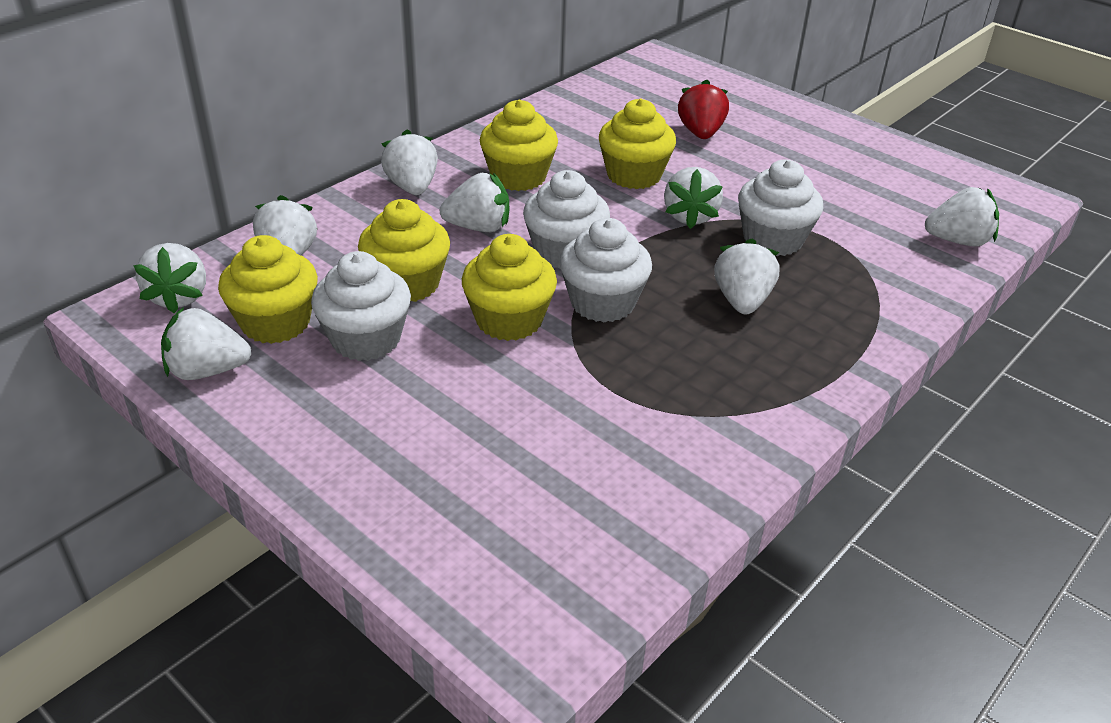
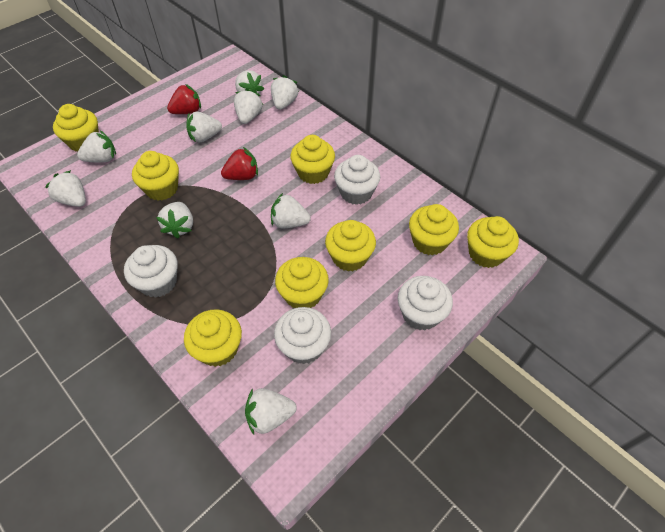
red strawberry: [678,79,729,139] = 1 -> [167,84,201,114] [221,147,258,180] = 2
white strawberry: [133,243,206,313] [161,307,251,380] [253,195,317,256] [381,130,438,195] [440,173,509,232] [664,167,723,229] [714,239,779,314] [925,187,999,247] = 8 -> [45,170,86,207] [77,130,116,163] [156,202,193,238] [186,112,222,142] [234,89,263,124] [235,70,264,94] [245,388,297,435] [271,75,299,110] [271,193,311,228] = 9
yellow cupcake: [218,235,318,344] [358,199,450,302] [462,234,557,341] [480,100,558,191] [599,99,676,189] = 5 -> [53,104,99,151] [132,151,179,200] [184,309,242,367] [275,257,329,308] [290,135,335,184] [325,220,376,271] [409,204,459,255] [467,216,519,268] = 8

